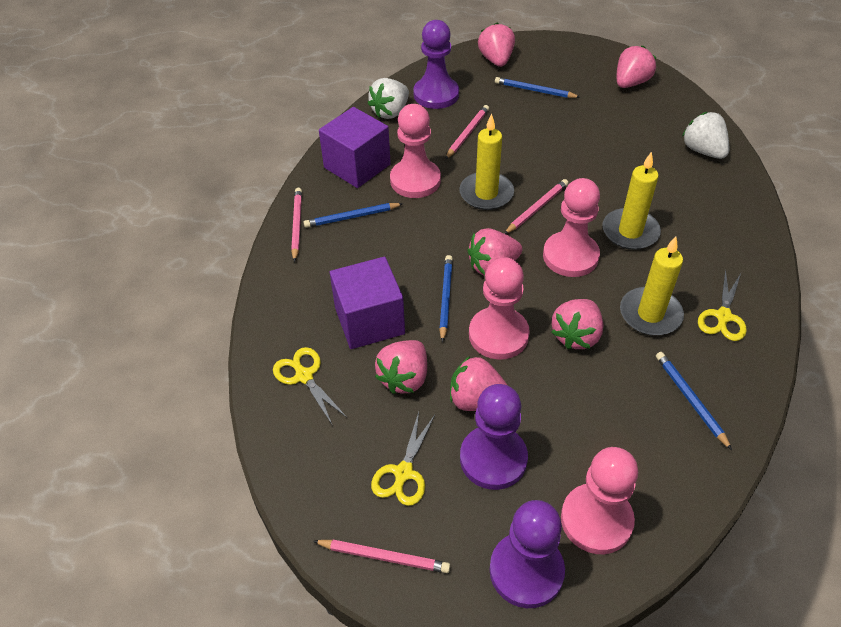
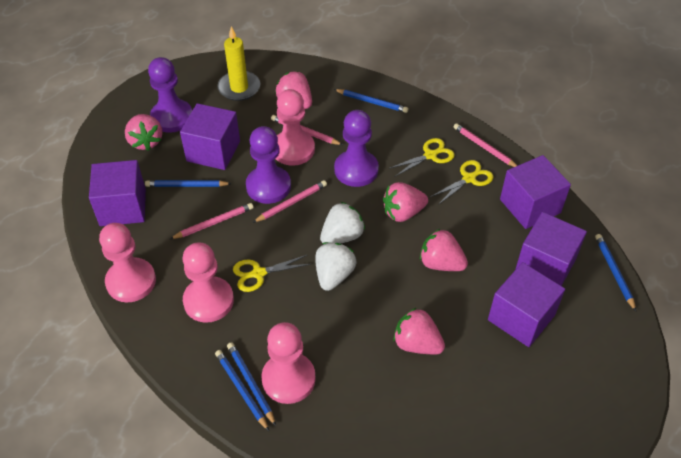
blue pencil: [304,203,403,228] [439,255,453,343] [495,77,580,98] [656,352,732,450] = 4 -> [145,180,232,187] [215,350,269,431] [227,342,276,426] [334,89,408,113] [595,234,636,311] = 5
pink strawberry: [375,340,427,394] [450,356,508,411] [467,228,522,276] [478,23,515,67] [551,299,603,349] [617,46,656,88] = 6 -> [125,114,163,151] [275,71,312,109] [383,182,428,222] [394,308,445,354] [420,229,468,271] = 5
purple cube: [319,107,391,188] [330,257,405,349] = 2 -> [89,160,146,226] [180,103,240,170] [488,262,565,347] [500,155,571,229] [515,212,587,286] = 5
yellow candle: [459,114,514,210] [603,151,661,250] [620,236,684,336] = 3 -> [217,26,260,101] = 1

